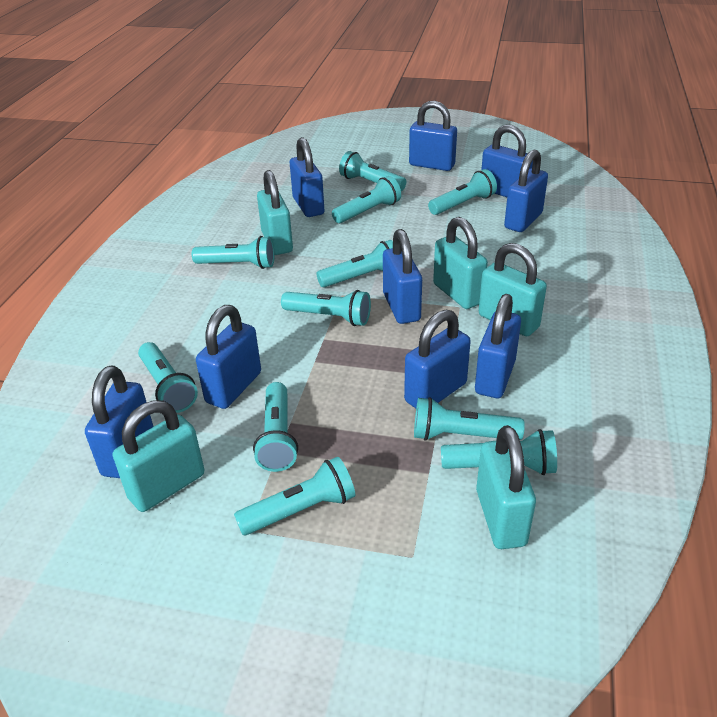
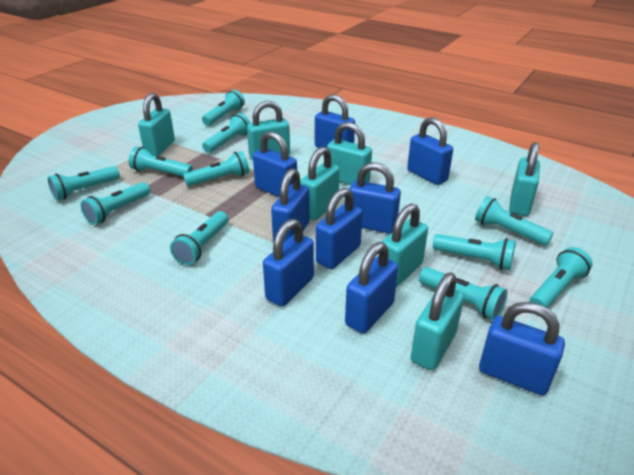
turquoise padlock: [113,400,205,512] [257,170,293,255] [433,217,488,309] [476,425,536,549] [479,243,547,336] = 5 -> [138,93,175,156] [247,101,290,161] [300,147,340,221] [327,122,372,185] [382,203,428,287] [410,272,464,370] [509,142,540,216] = 7

